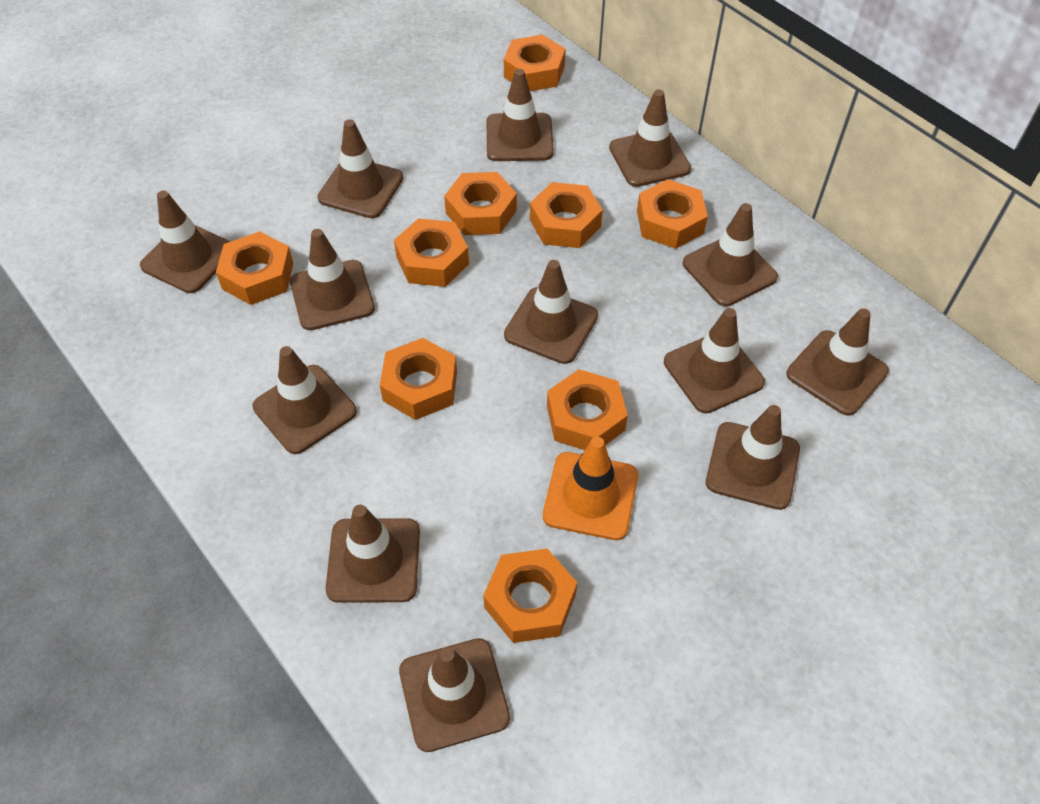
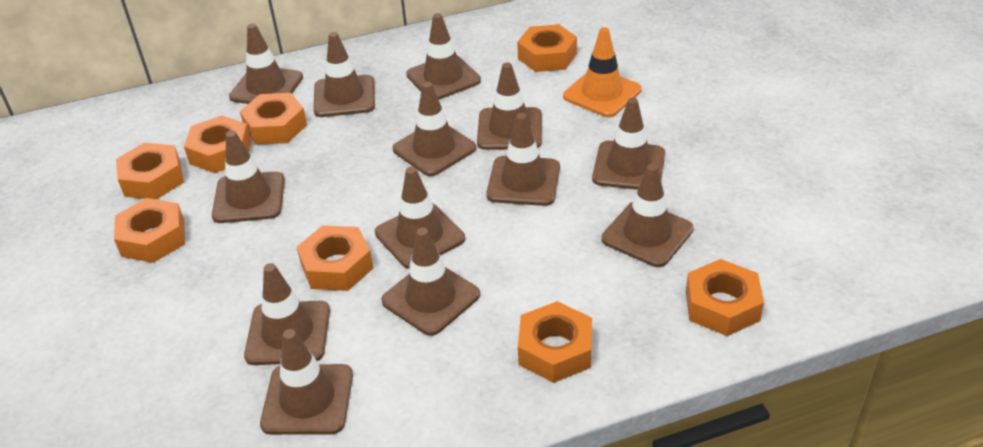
orange nut: [216,231,293,305] [380,338,457,420] [394,218,469,287] [444,172,517,235] [483,549,577,643] [504,35,566,91] [530,182,603,248] [547,369,628,450] [637,179,708,249] = 9 -> [114,198,185,263] [116,143,184,200] [184,115,251,173] [240,93,307,145] [297,225,373,291] [517,24,577,72] [518,301,592,383] [686,259,764,336] = 8

